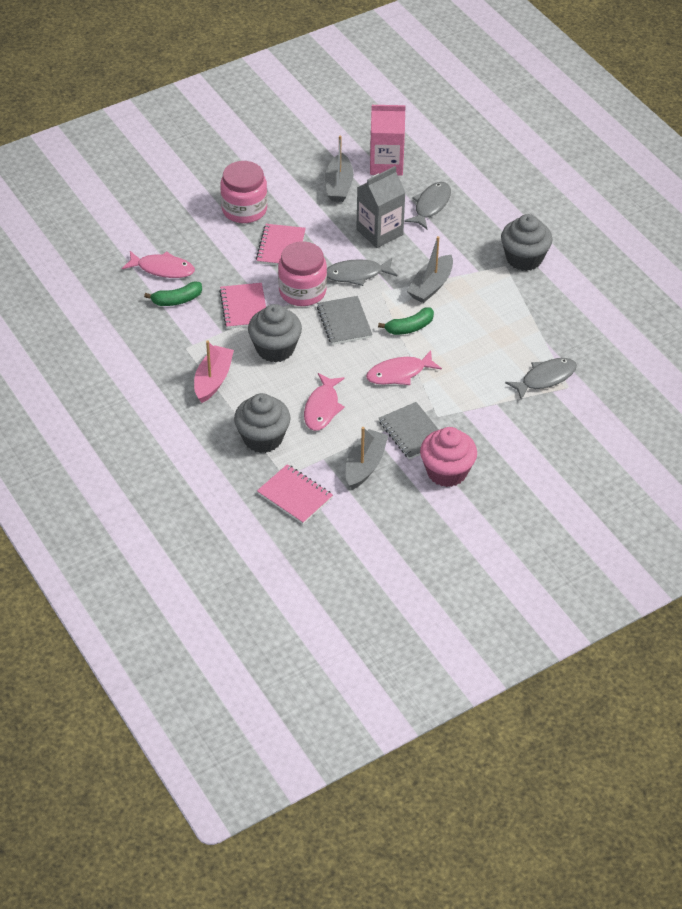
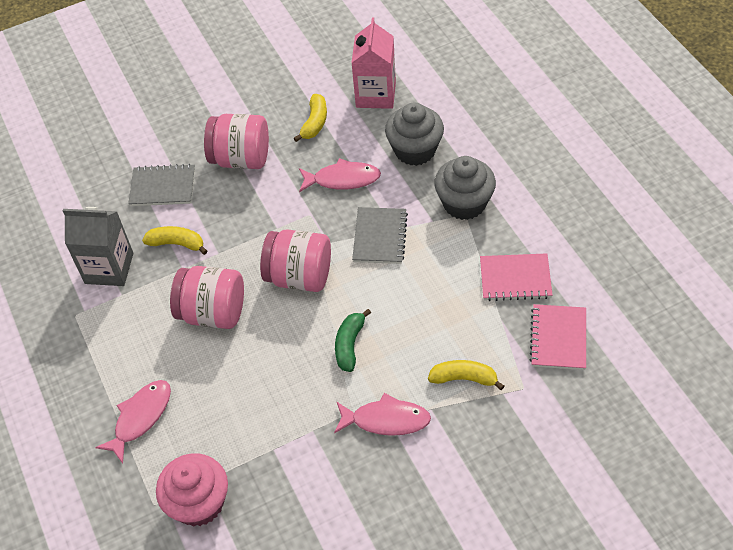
green banana: [144,281,202,306] [378,307,434,335] = 2 -> [335,309,371,372] = 1
grey boat: [325,135,354,202] [345,427,388,490] [407,236,453,303] = 3 -> none = 0
grey cupcake: [234,393,291,453] [248,304,302,362] [501,214,552,271] = 3 -> [385,103,444,166] [434,156,496,220] = 2
grey fish: [327,258,397,286] [404,182,451,229] [505,358,577,400] = 3 -> none = 0
pink boat: [194,341,234,403] = 1 -> none = 0
pink jar: [220,161,267,223] [278,241,327,306] = 2 -> [170,266,244,329] [204,114,269,169] [260,229,331,292] = 3
pink notebook: [219,283,266,329] [256,224,306,265] [257,464,333,524] = 3 -> [480,253,553,301] [529,304,586,370] = 2
yellow banana: none = 0 -> [142,226,207,255] [294,94,327,142] [428,360,504,390] = 3

